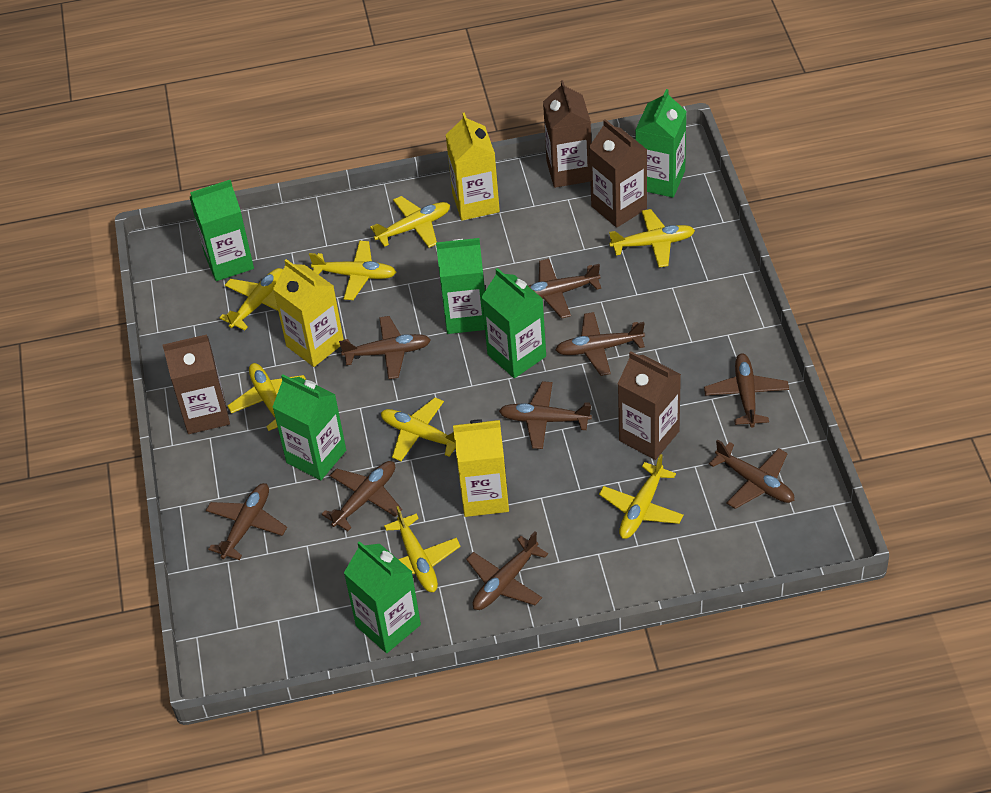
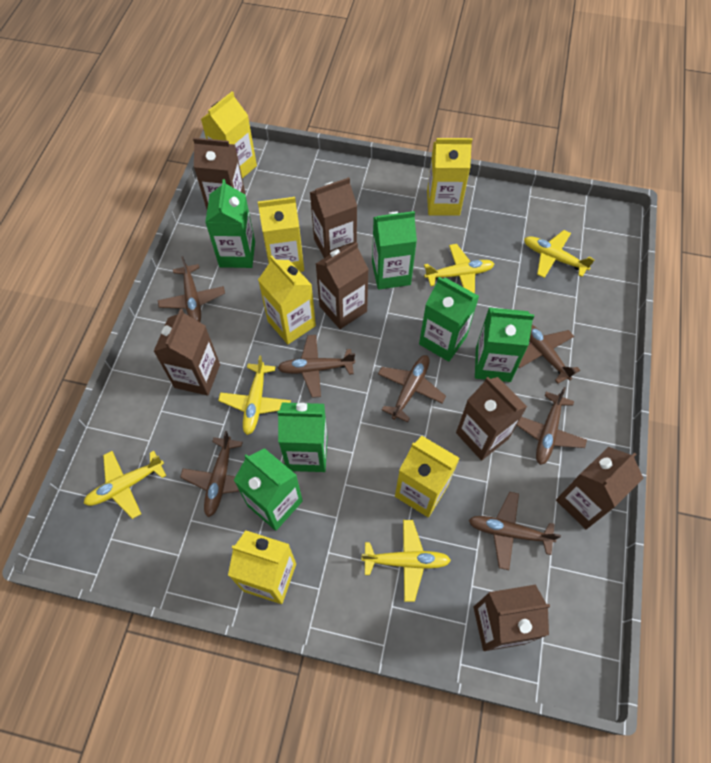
brown carton: [163,334,230,434] [543,80,591,188] [589,119,647,228] [618,352,681,460] = 4 -> [153,309,220,396] [193,138,245,209] [310,177,357,258] [316,242,369,329] [456,377,527,461] [474,585,550,651] [556,447,644,529] = 7
brown plane: [206,483,287,560] [322,461,402,531] [339,316,430,379] [466,531,548,610] [499,381,592,449] [528,259,601,319] [555,312,645,376] [704,353,789,428] [709,439,795,509] = 9 -> [158,256,225,322] [180,431,243,517] [278,335,355,398] [378,355,446,422] [469,492,561,570] [517,387,587,465] [518,324,580,384] = 7
yellow carton: [273,259,344,367] [446,112,500,221] [453,419,509,517] = 3 -> [201,91,257,179] [228,530,296,604] [258,197,304,272] [258,256,316,344] [395,436,460,517] [427,138,472,216] = 6
yellow plane: [220,268,283,330] [227,363,306,431] [309,241,397,300] [370,196,450,248] [381,398,456,461] [384,506,461,592] [599,454,684,539] [609,209,695,268] = 8 -> [83,451,166,519] [218,355,291,435] [362,520,451,602] [424,244,494,293] [524,230,595,278] = 5

